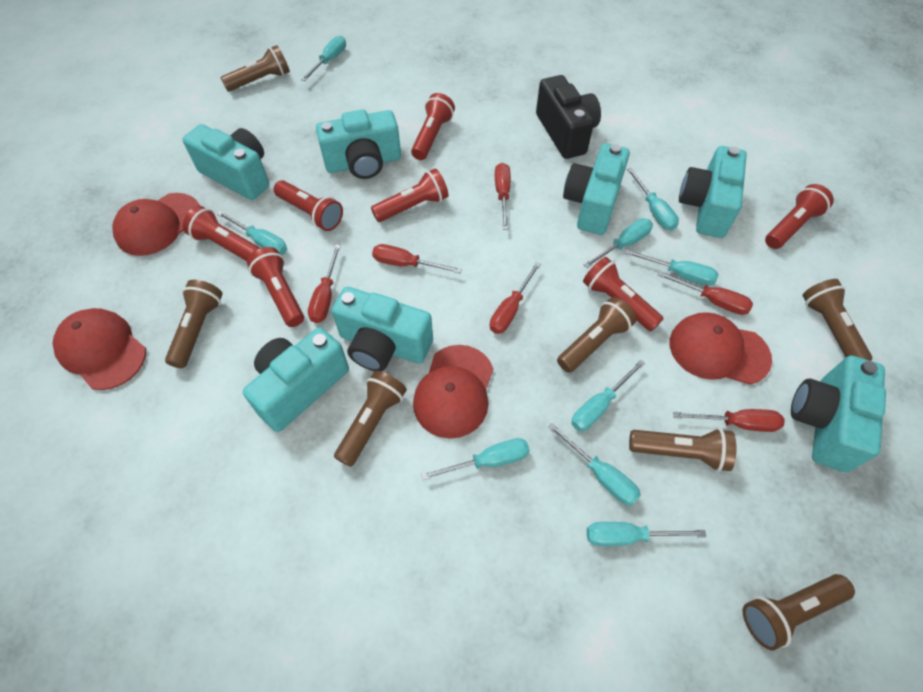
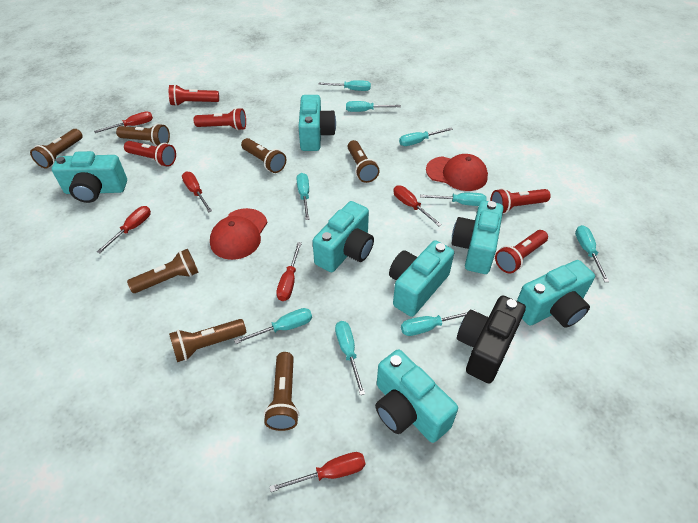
red cap: [52,308,146,390] [112,193,200,256] [413,345,493,439] [670,312,772,385] = 4 -> [210,208,267,260] [426,154,488,191] = 2
red flashlight: [183,206,261,261] [247,247,304,327] [274,180,343,231] [371,168,449,222] [411,93,455,160] [583,257,664,331] [765,184,834,249] = 7 -> [124,141,176,167] [169,84,219,106] [194,108,246,131] [491,188,551,214] [495,230,548,273] = 5

